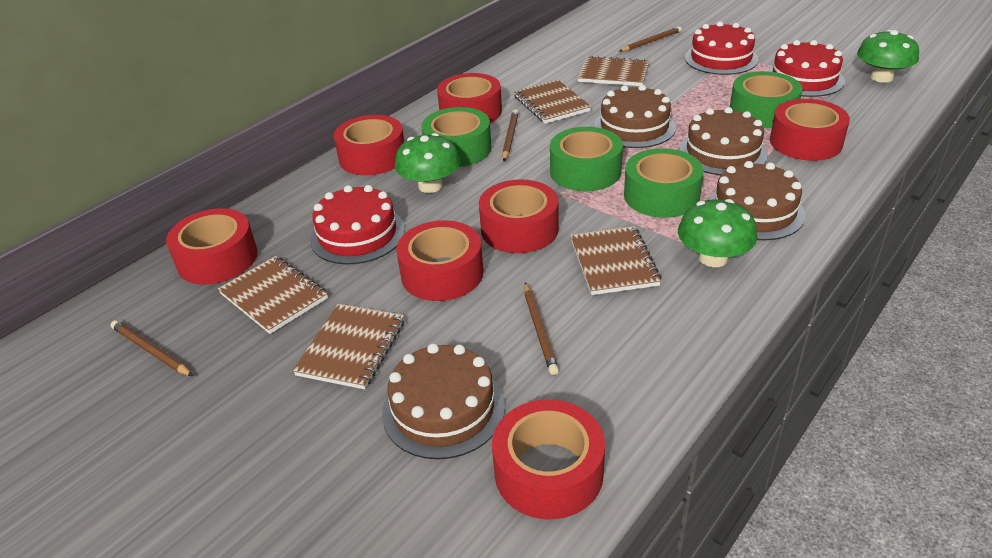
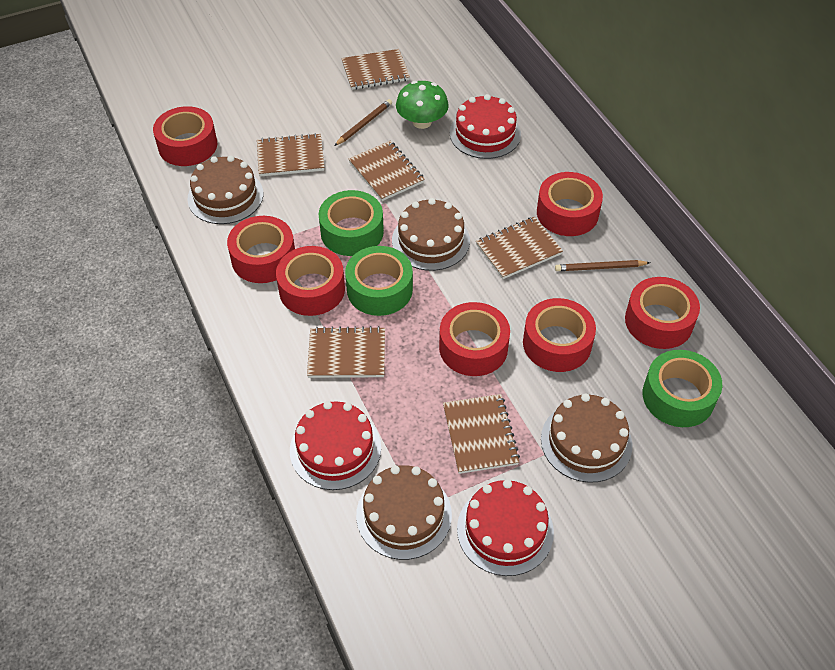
brown notebook: [218,256,328,334] [293,304,404,389] [514,80,591,124] [570,226,661,295] [577,55,649,86] = 5 -> [257,133,325,177] [307,326,385,378] [341,49,410,90] [348,141,425,201] [443,394,520,474] [476,217,563,279] = 6
brown pencil: [111,320,193,376] [502,109,519,161] [524,282,559,375] [620,26,682,52] = 4 -> [334,99,392,146] [555,260,650,271] = 2
green mushroom: [395,133,461,193] [678,199,757,267] [857,30,919,82] = 3 -> [396,81,449,129] = 1
green tape: [421,107,492,167] [550,127,623,191] [624,148,704,218] [730,71,803,128] = 4 -> [318,190,384,256] [345,246,413,316] [643,350,722,427] = 3

